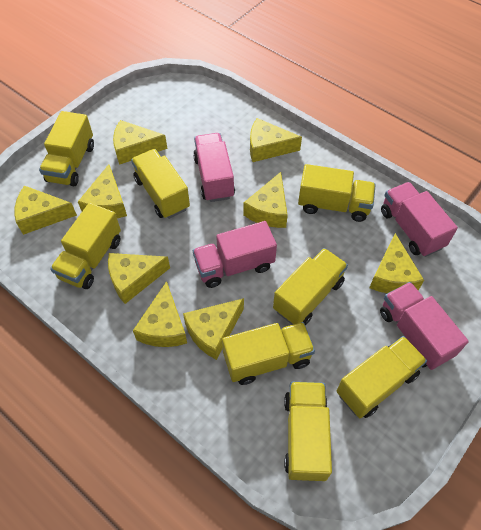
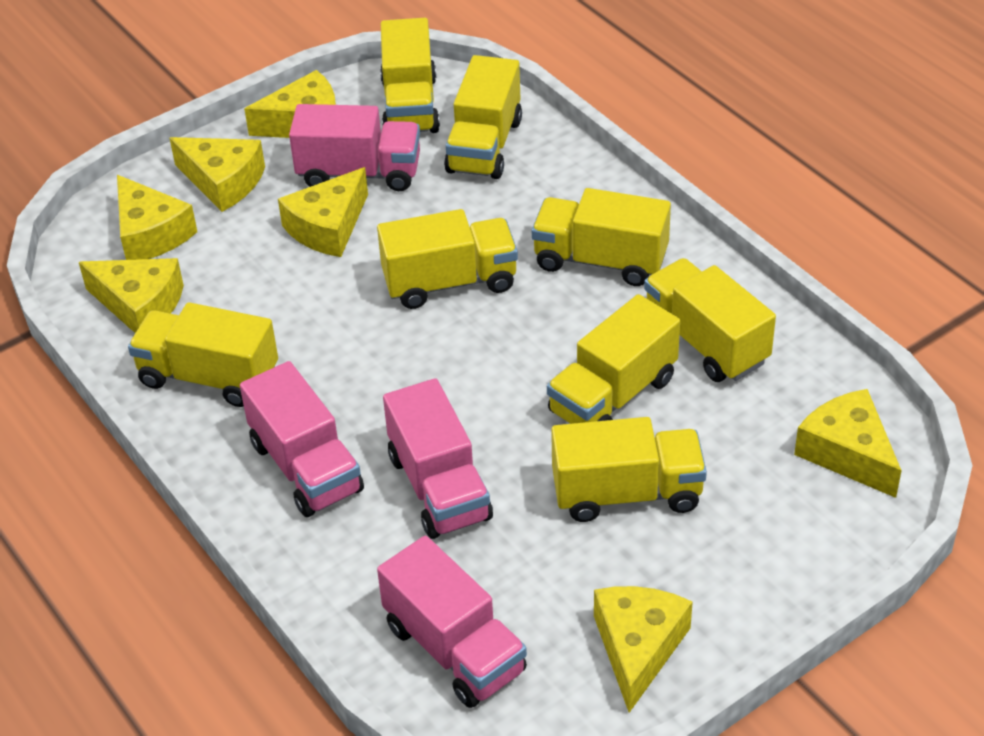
yellow cheese: [14,186,77,235] [78,164,127,218] [108,253,170,304] [113,120,167,165] [133,281,187,347] [183,298,244,360] [243,172,288,228] [250,118,302,162] [369,233,424,293] = 9 -> [79,258,184,333] [117,175,197,260] [170,137,265,212] [244,70,336,138] [278,167,368,257] [594,586,693,713] [794,389,902,498] = 7

